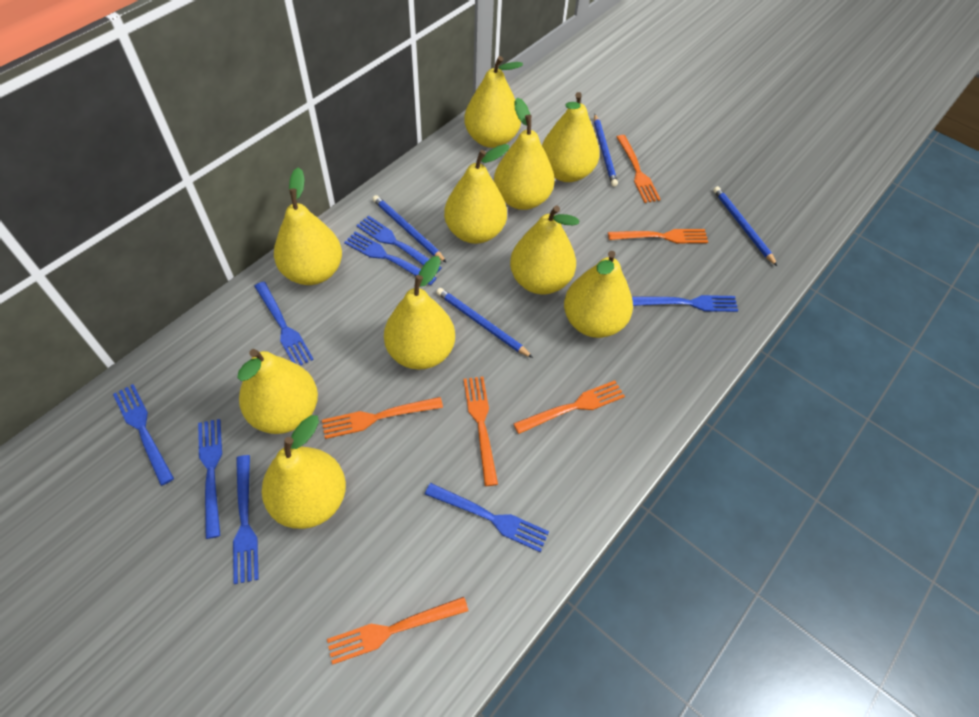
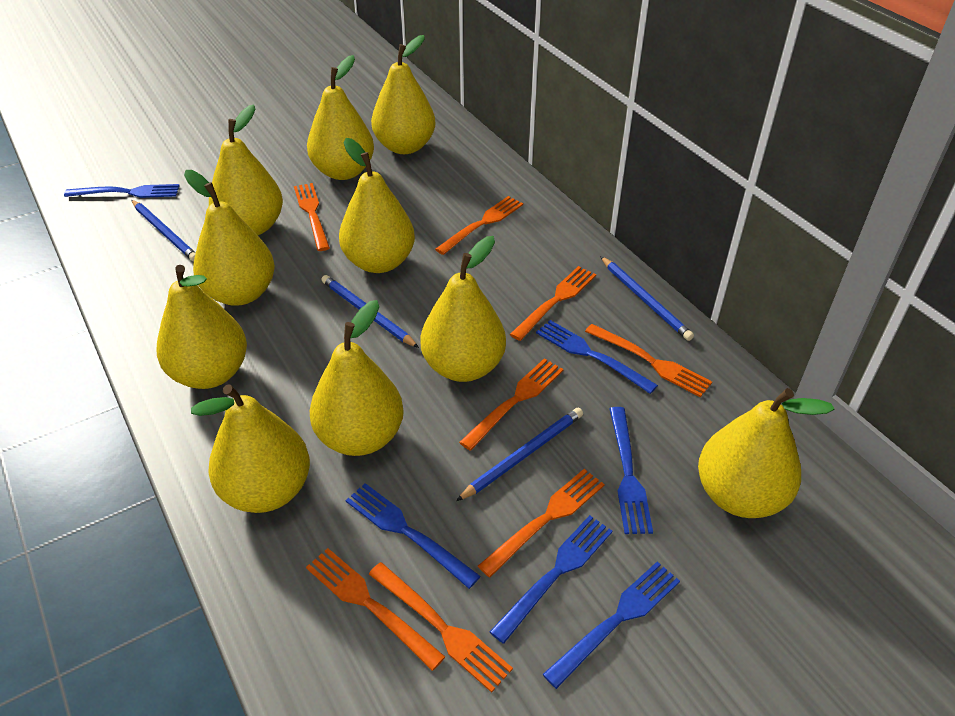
blue fork: [113,384,174,486] [198,419,222,539] [233,455,259,584] [254,281,314,366] [344,231,437,285] [356,215,442,274] [425,483,549,552] [632,295,738,312] = 8 -> [64,184,180,198] [346,483,481,589] [490,515,612,644] [536,320,658,394] [543,561,680,689] [609,407,653,534] = 6
orange fork: [322,397,443,439] [327,597,468,665] [463,377,498,486] [513,380,625,434] [608,229,708,243] [617,135,661,203] = 6 -> [294,183,330,251] [306,548,445,671] [369,562,513,693] [435,196,523,255] [459,358,564,451] [478,469,605,577] [510,266,596,341] [585,324,712,397] = 8

